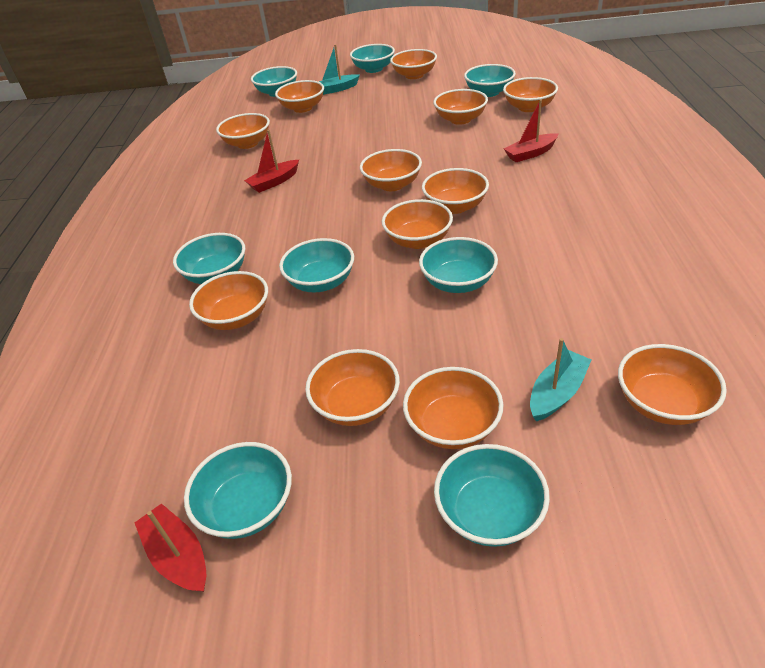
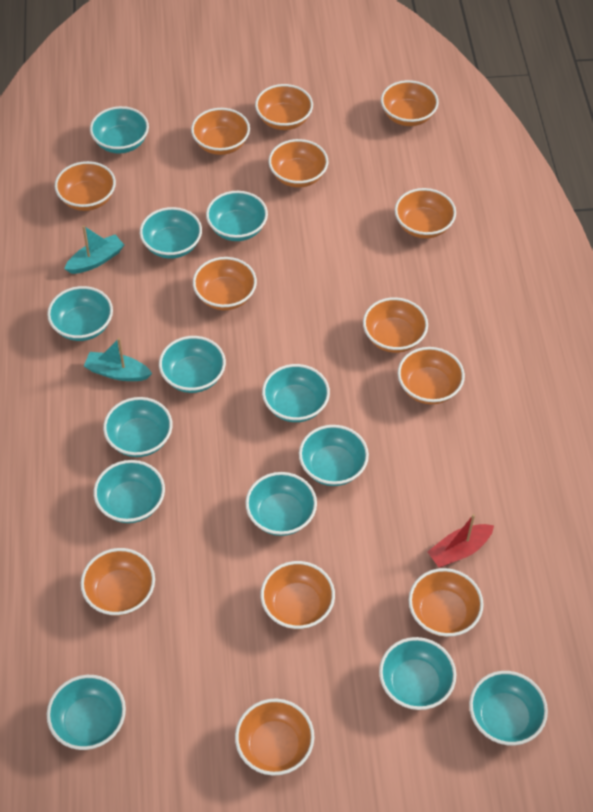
orange bowl: [189,271,268,330] [216,113,270,149] [275,80,324,113] [305,349,400,426] [360,149,422,191] [382,199,453,249] [390,49,437,79] [403,367,503,449] [422,168,489,214] [433,89,488,125] [503,77,558,112] [618,344,727,425] = 12 -> [55,161,116,211] [81,548,155,616] [191,108,250,155] [193,257,257,310] [235,699,314,776] [255,84,313,130] [261,561,335,629] [268,139,328,188] [363,297,428,353] [381,80,439,126] [395,188,456,239] [398,347,465,404] [409,568,484,637] = 13
red boat: [135,503,206,592] [244,130,299,193] [504,99,558,162] = 3 -> [427,514,494,567] = 1
turquoise bowl: [173,233,245,284] [184,442,292,539] [251,66,297,97] [279,238,354,292] [350,44,395,73] [419,237,498,293] [434,444,550,547] [464,64,516,97] = 8 -> [47,286,113,341] [47,675,126,750] [90,106,149,154] [94,460,165,523] [103,397,173,457] [140,207,202,259] [159,336,226,393] [206,191,268,241] [245,472,317,536] [262,364,330,422] [299,425,369,486] [379,637,456,710] [469,671,548,746] = 13

